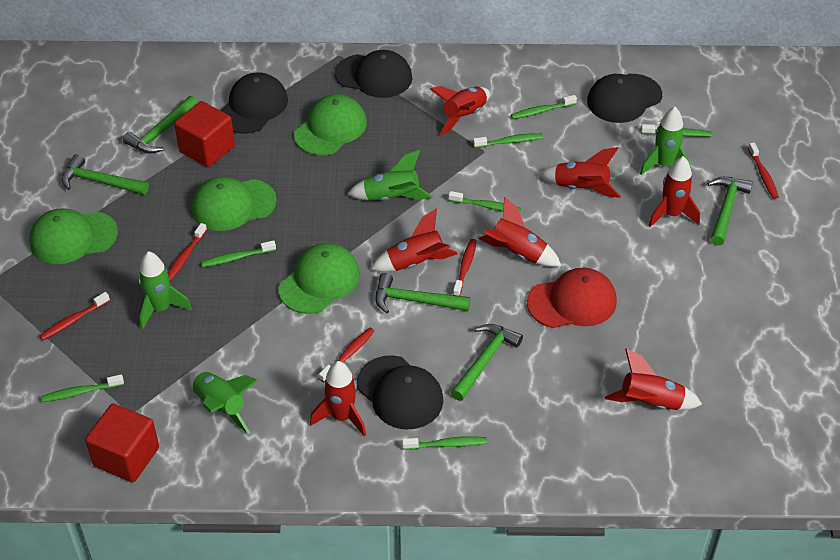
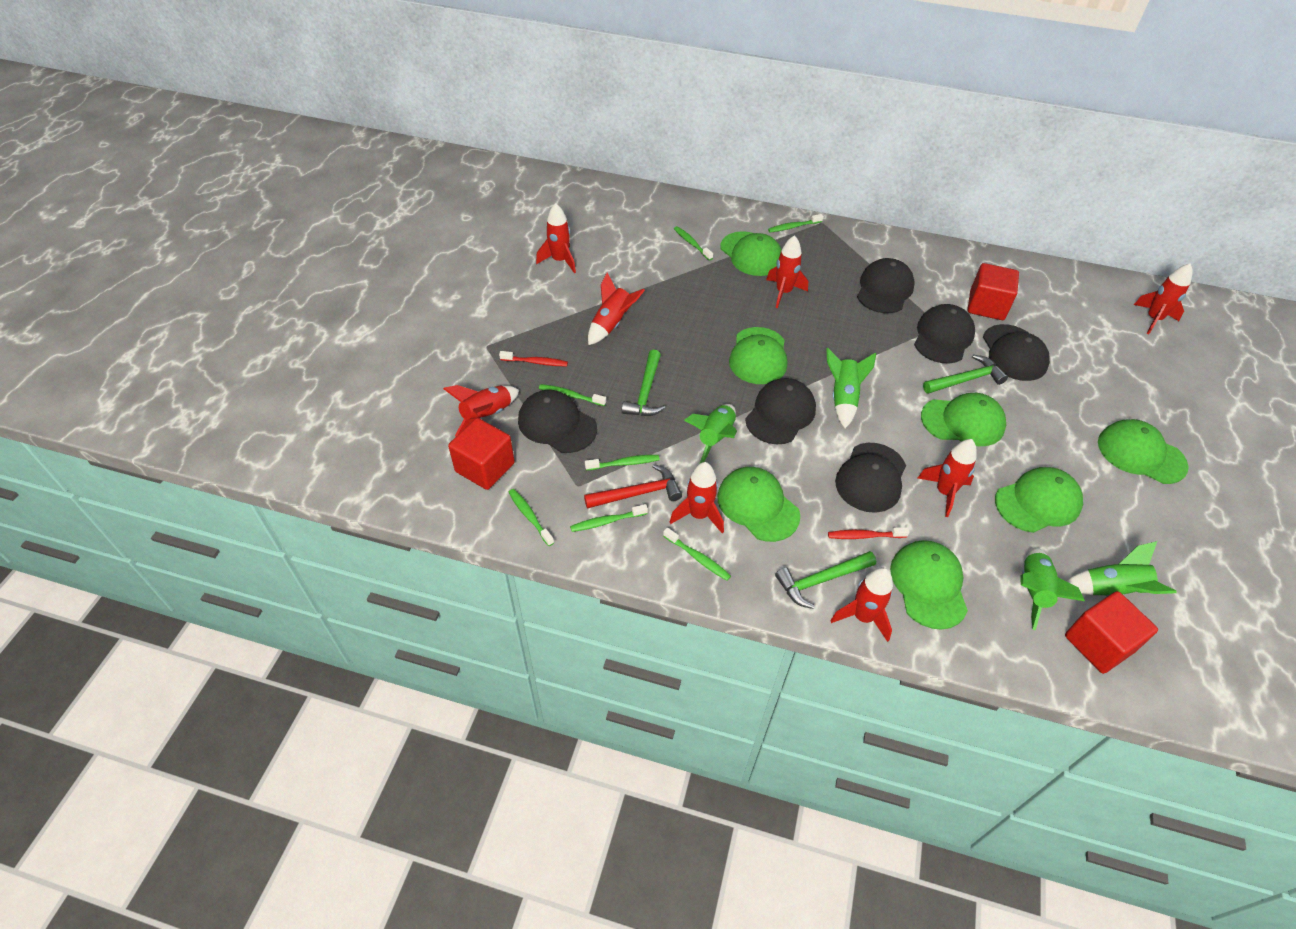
black cap: [220,72,288,134] [335,50,413,98] [357,355,443,430] [587,74,662,123] = 4 -> [518,390,597,453] [745,378,816,444] [835,443,906,513] [857,258,915,313] [914,304,975,363] [983,324,1050,381] = 6
green cap: [29,208,118,264] [191,177,277,231] [278,243,360,314] [294,94,367,155] = 4 -> [717,467,800,542] [720,231,782,276] [729,327,787,384] [890,540,968,630] [921,393,1006,446] [995,467,1083,533] [1098,419,1189,484] = 7
green hammer: [62,154,148,195] [123,96,198,154] [375,273,470,314] [451,324,523,401] [707,177,753,246] = 5 -> [622,350,665,416] [775,551,876,609] [923,355,1008,394] = 3
red cap: [527,267,617,328] = 1 -> none = 0
red cube: [85,404,159,483] [174,101,235,167] = 2 -> [448,418,515,490] [968,263,1019,320] [1065,591,1158,674] = 3
red hammer: none = 0 -> [584,464,682,509] = 1
red rocket: [310,361,366,437] [370,208,457,272] [430,86,490,136] [479,197,561,267] [539,147,621,198] [605,348,702,410] [648,156,700,227] = 7 -> [443,385,519,437] [536,203,576,273] [588,273,645,345] [670,462,724,533] [766,235,808,308] [830,567,893,642] [918,439,977,517] [1134,263,1193,334] = 8
red toothbrush: [39,292,110,340] [168,223,207,281] [319,328,375,382] [453,239,477,296] [748,143,779,199] = 5 -> [499,351,568,366] [828,527,909,539] = 2

